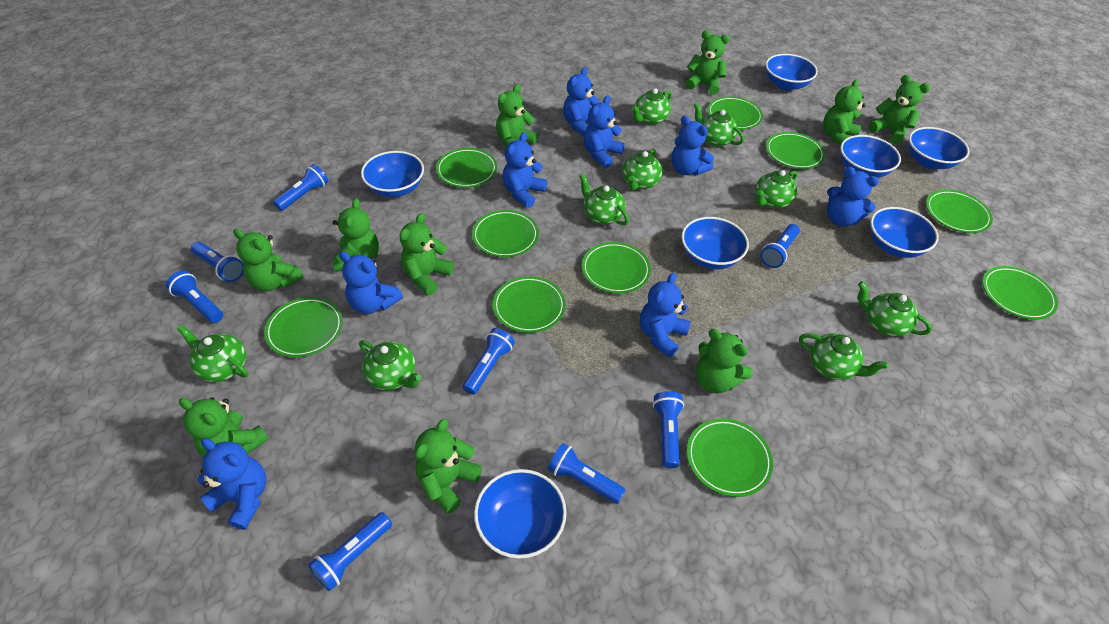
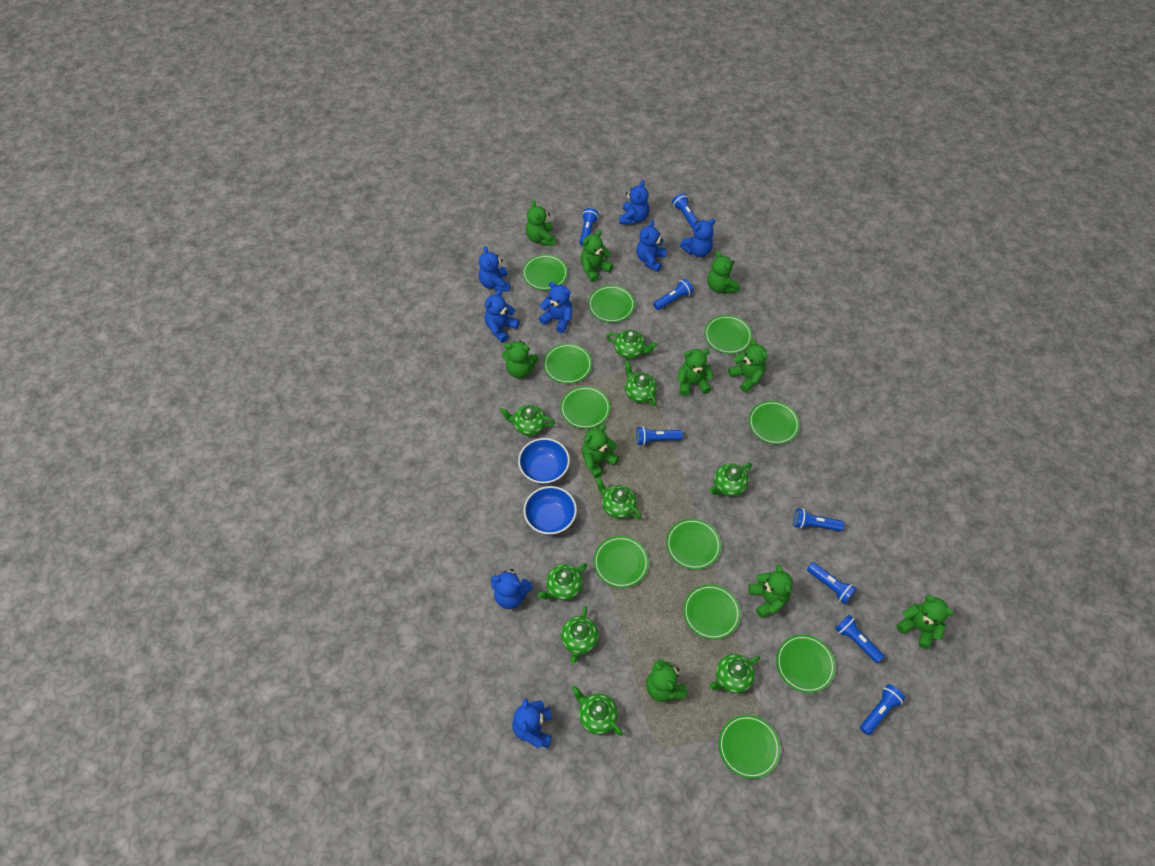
blue bowl: [361,151,424,197] [474,469,567,559] [682,217,749,269] [766,54,818,90] [840,135,901,178] [870,207,939,258] [909,127,969,169] = 7 -> [518,438,570,484] [524,486,577,535] = 2
green plate: [264,297,343,358] [436,148,497,188] [472,210,539,257] [493,276,566,333] [582,242,651,293] [687,418,773,497] [707,96,763,130] [766,132,825,169] [926,190,993,233] [982,266,1058,320] = 10 -> [522,254,568,290] [543,343,592,384] [560,386,611,429] [588,285,635,323] [593,536,649,588] [666,519,721,570] [683,584,741,640] [704,315,752,354] [718,715,781,779] [749,401,800,445] [776,635,836,693] = 11

